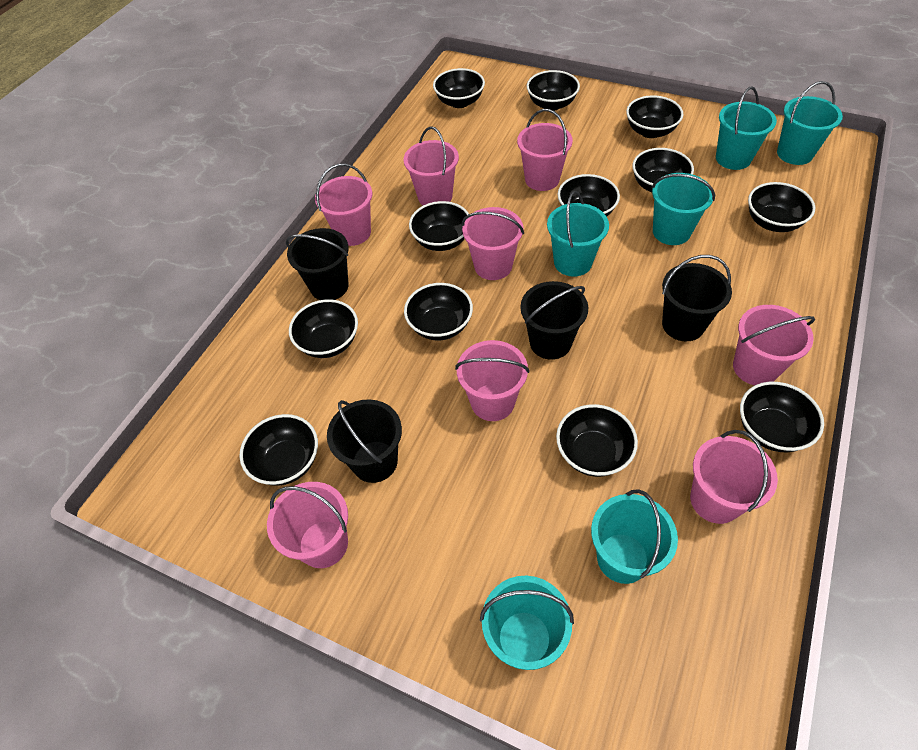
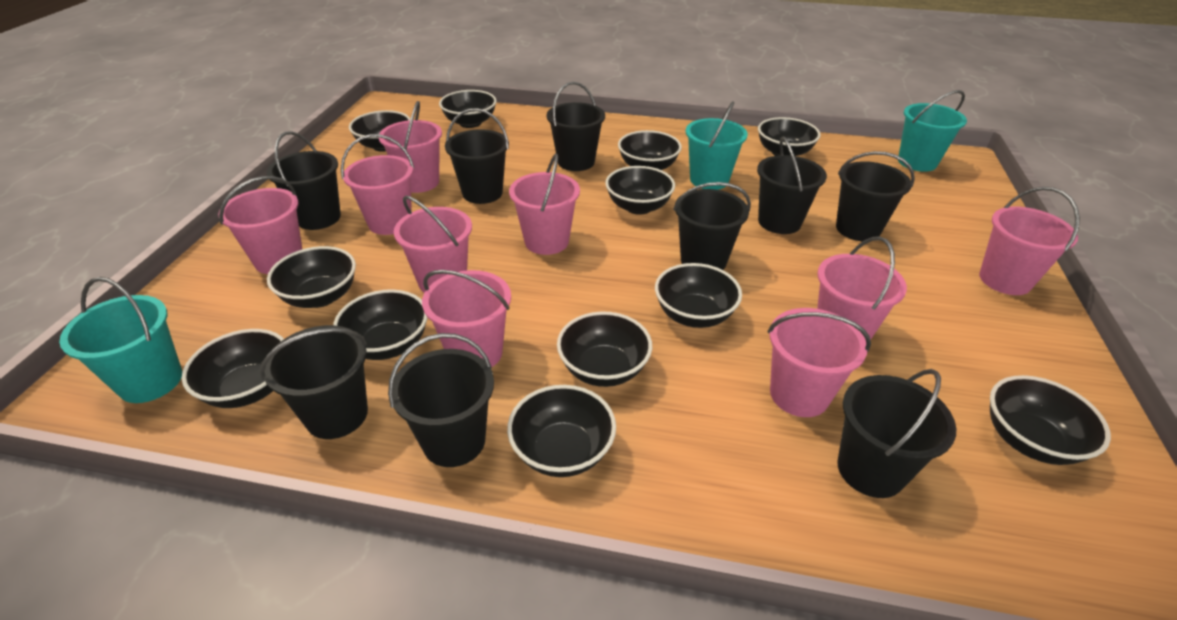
black bucket: [286,228,349,300] [327,399,402,483] [520,281,588,360] [662,255,732,341] = 4 -> [260,325,368,439] [266,131,341,230] [388,333,494,467] [445,108,509,204] [547,82,605,171] [673,182,751,270] [757,137,827,234] [836,151,915,241] [837,369,956,498] = 9
pink bucket: [267,482,348,568] [315,163,372,246] [403,126,459,205] [455,340,529,421] [462,207,524,280] [517,109,573,191] [690,430,778,524] [733,305,815,385] = 8 -> [218,176,302,274] [341,134,414,235] [379,101,442,193] [394,196,472,293] [422,270,511,367] [509,153,580,255] [768,308,871,417] [817,236,907,340] [979,187,1080,295] = 9
turquoise bucket: [480,576,574,670] [547,191,609,277] [591,489,678,584] [652,173,715,245] [716,87,777,170] [777,81,843,165] = 6 -> [59,277,182,403] [686,101,748,190] [898,90,967,172] = 3

